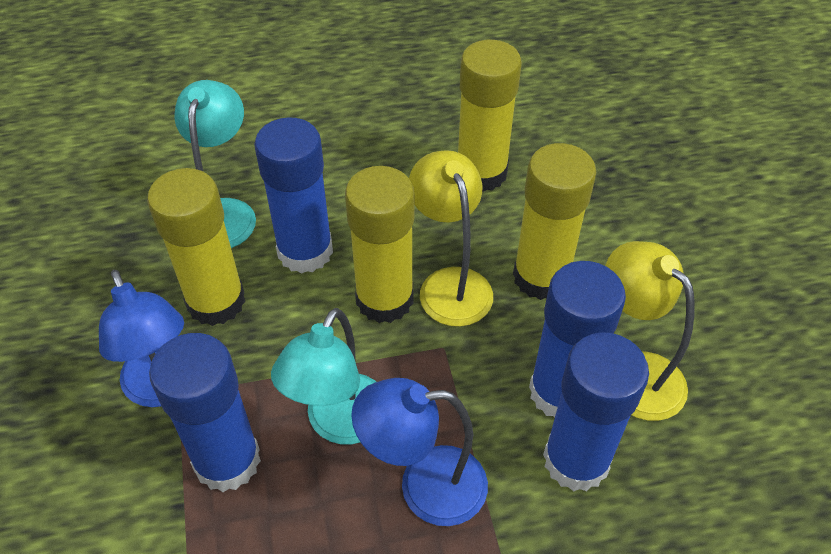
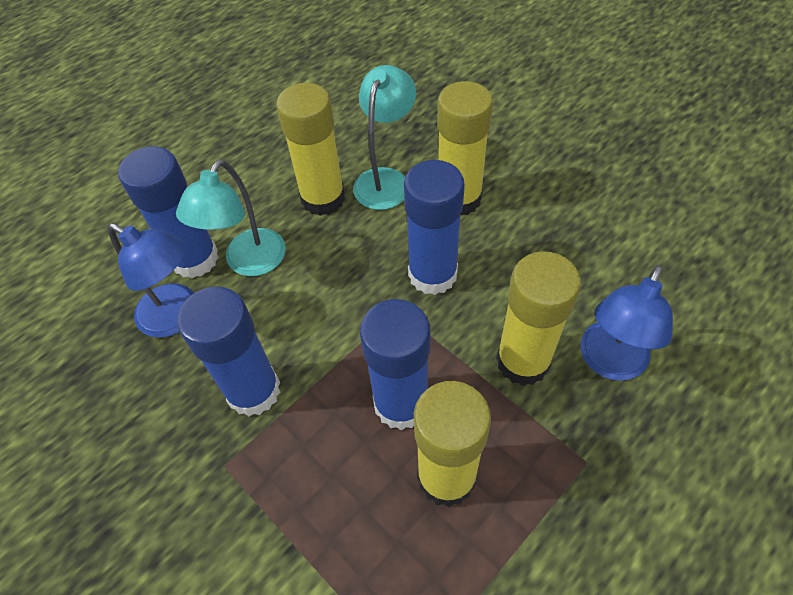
yellow lamp: [409,150,493,327] [605,241,695,421] = 2 -> none = 0

